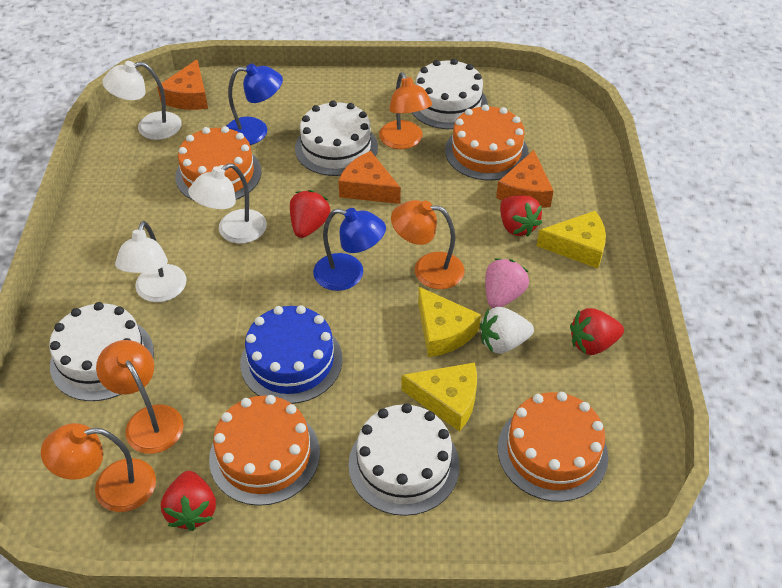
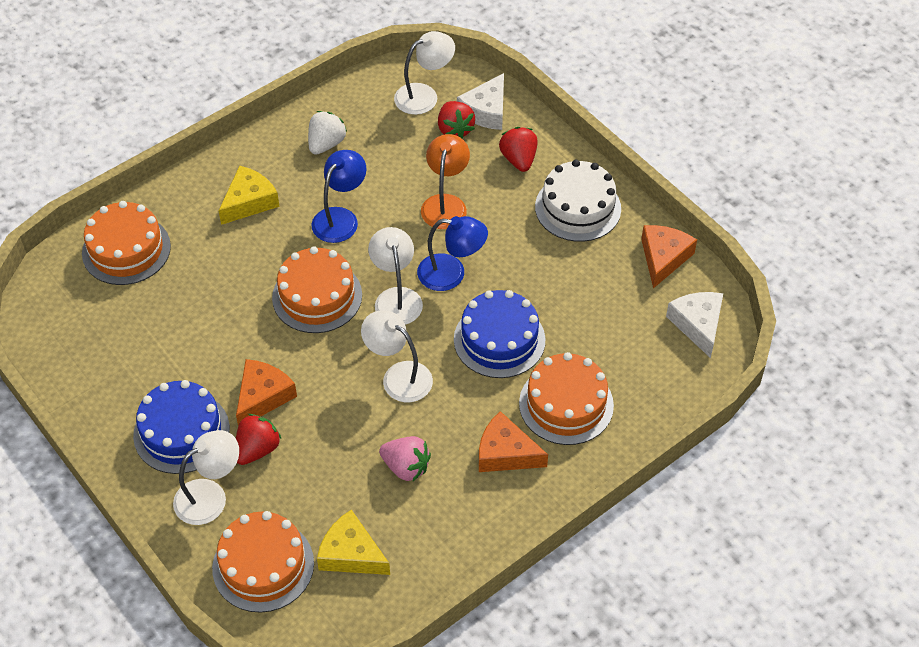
blue cake: [240,305,343,404] = 1 -> [133,380,230,474] [454,290,545,378] = 2
orange lamp: [41,423,156,512] [96,340,184,454] [379,72,432,149] [391,200,464,289] = 4 -> [421,134,470,229] = 1
red strawberry: [161,471,216,531] [290,190,331,238] [500,195,542,237] [570,308,624,355] = 4 -> [236,414,281,465] [438,101,475,138] [499,127,538,172] = 3
white cake: [49,302,154,401] [295,100,378,176] [348,403,460,516] [411,59,488,129] = 4 -> [535,160,621,242] = 1
white cheese: none = 0 -> [457,73,504,130] [666,292,723,358] = 2
white lamp: [102,61,182,140] [115,221,187,302] [188,163,267,244] = 3 -> [173,430,239,525] [361,310,433,402] [368,227,423,325] [394,31,455,115] = 4
yellow cheese: [401,363,477,431] [418,287,481,357] [536,211,606,268] = 3 -> [219,165,280,225] [317,510,390,575] = 2

